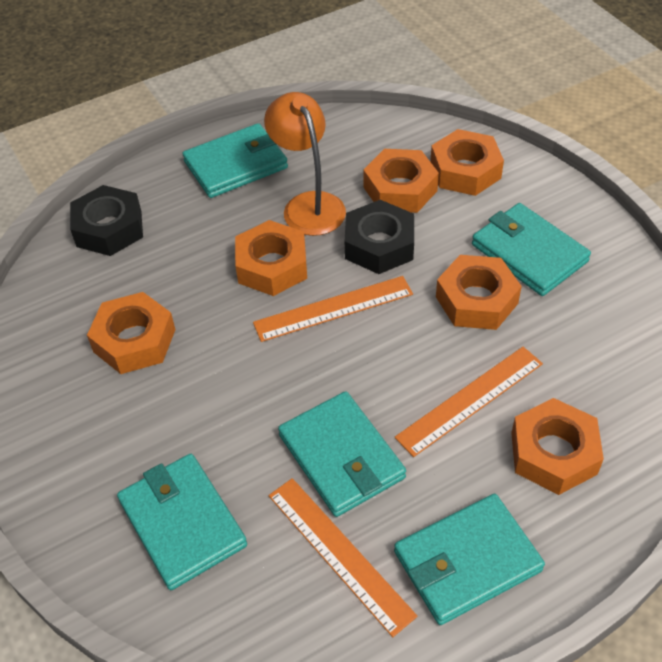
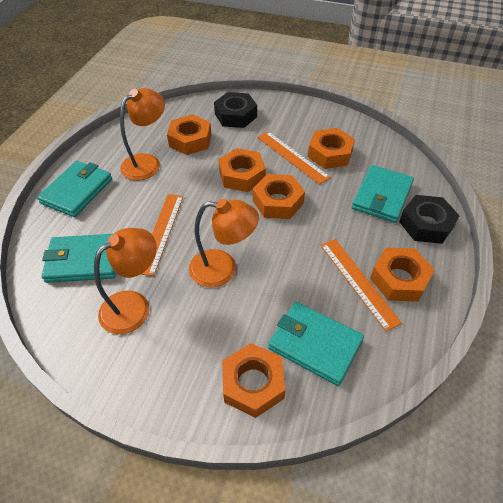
orange lamp: [264,92,346,236] = 1 -> [94,228,156,334] [120,88,165,181] [189,199,259,287] = 3
turquoise wallet: [117,454,247,590] [182,123,288,198] [278,391,406,517] [394,494,545,625] [472,203,591,296] = 5 -> [37,161,112,217] [42,234,116,283] [268,302,364,386] [352,165,414,223] = 4

